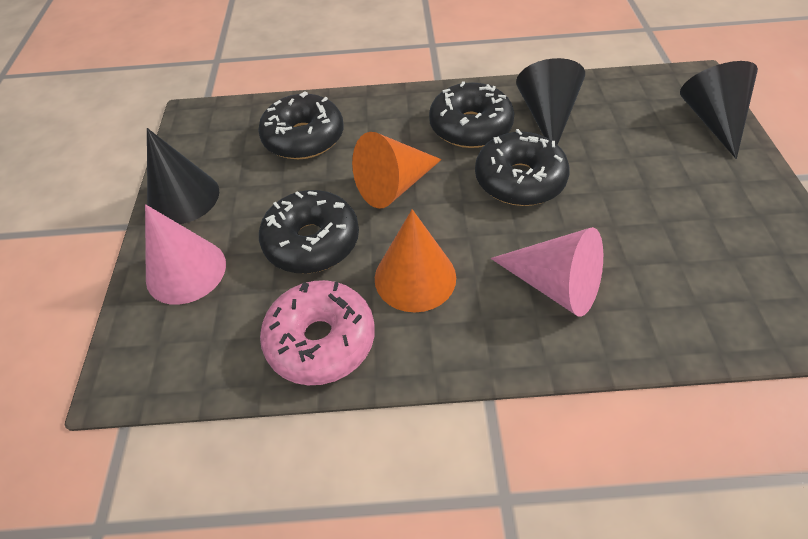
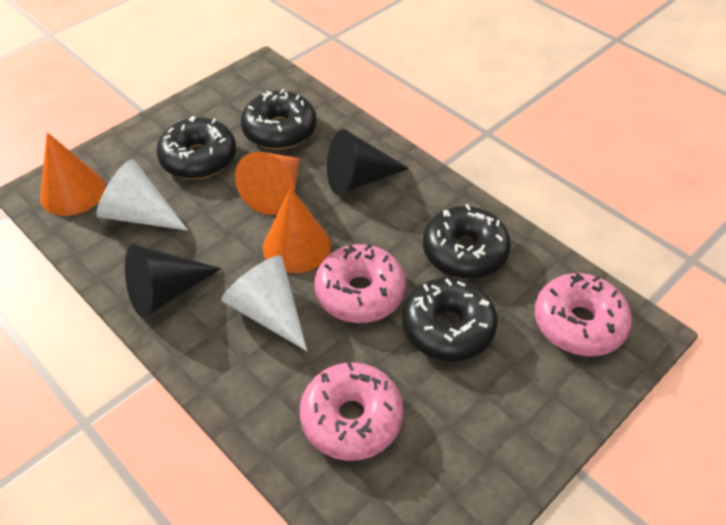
black cone: [147,128,219,224] [516,58,585,145] [680,61,758,159] = 3 -> [125,244,221,318] [327,129,409,195] = 2
orange cone: [352,132,442,209] [375,209,456,312] = 2 -> [40,132,106,216] [235,152,300,215] [263,188,331,273] = 3
pink cone: [145,204,226,305] [491,227,603,317] = 2 -> none = 0
pink donut: [260,280,375,385] = 1 -> [300,362,404,461] [314,244,406,323] [535,273,632,356] = 3
white cone: none = 0 -> [96,159,188,231] [221,255,307,351] = 2

